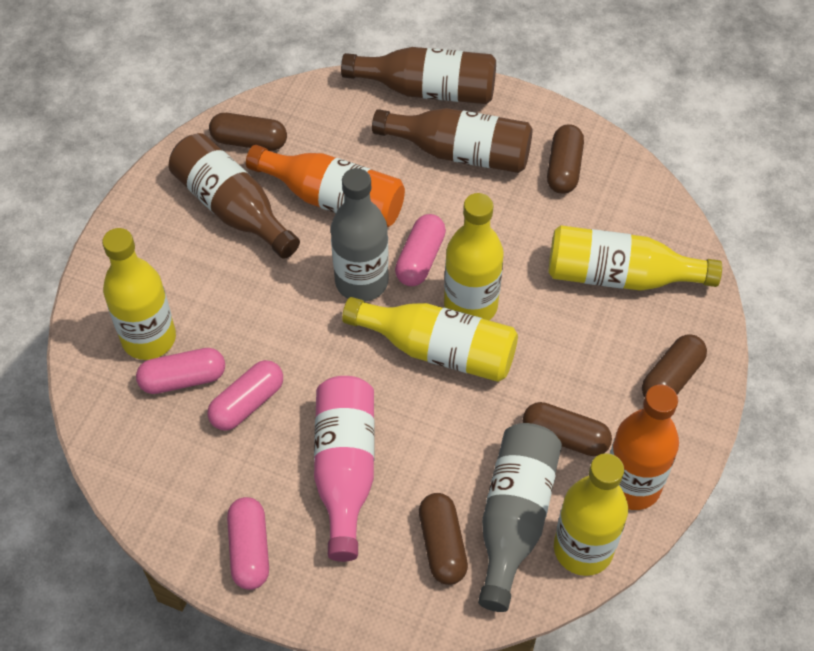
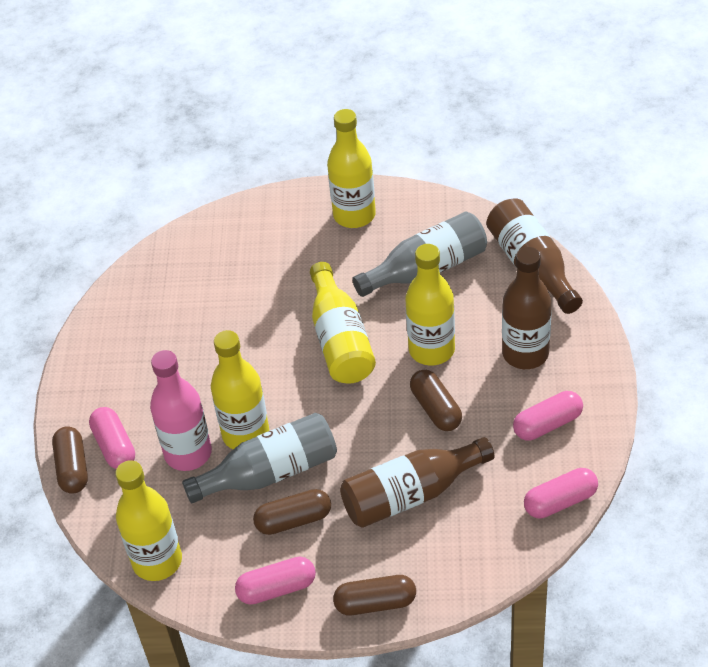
brown capsule: [209,113,287,151] [419,493,468,585] [523,402,612,456] [547,124,584,194] [642,334,707,397] = 5 -> [52,426,88,494] [253,489,331,535] [333,575,416,615] [410,370,462,431] = 4
orange bottle: [246,145,405,228] [610,384,679,510] = 2 -> none = 0

